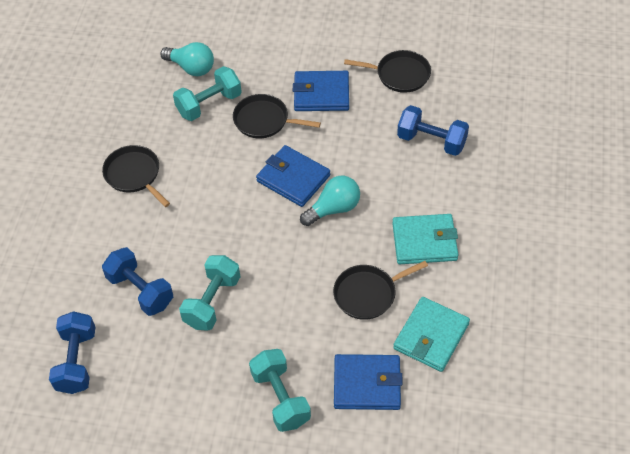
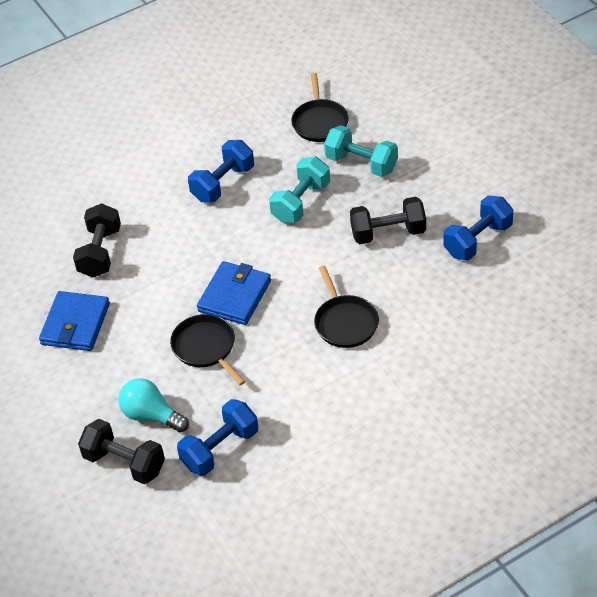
black dumbbell: none = 0 -> [73,203,121,277] [78,419,165,484] [350,197,426,244] = 3
black pan: [102,145,170,207] [233,94,321,138] [333,261,428,320] [344,50,431,93] = 4 -> [170,314,245,385] [291,73,349,142] [314,266,379,348] = 3
blue wallet: [256,145,330,207] [293,71,349,111] [334,354,403,410] = 3 -> [39,291,110,351] [197,261,271,325] = 2
turquoise dumbbell: [173,66,242,121] [179,255,241,331] [249,349,311,432] = 3 -> [269,157,330,223] [324,125,398,177] = 2
turquoise light bulb: [160,42,214,76] [300,176,360,226] = 2 -> [118,378,189,433] = 1
turquoise wallet: [392,214,458,264] [393,297,470,372] = 2 -> none = 0

